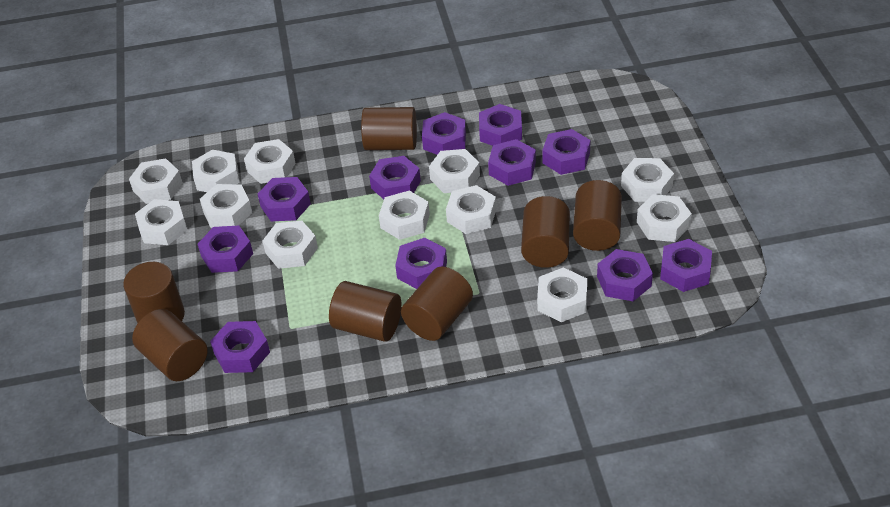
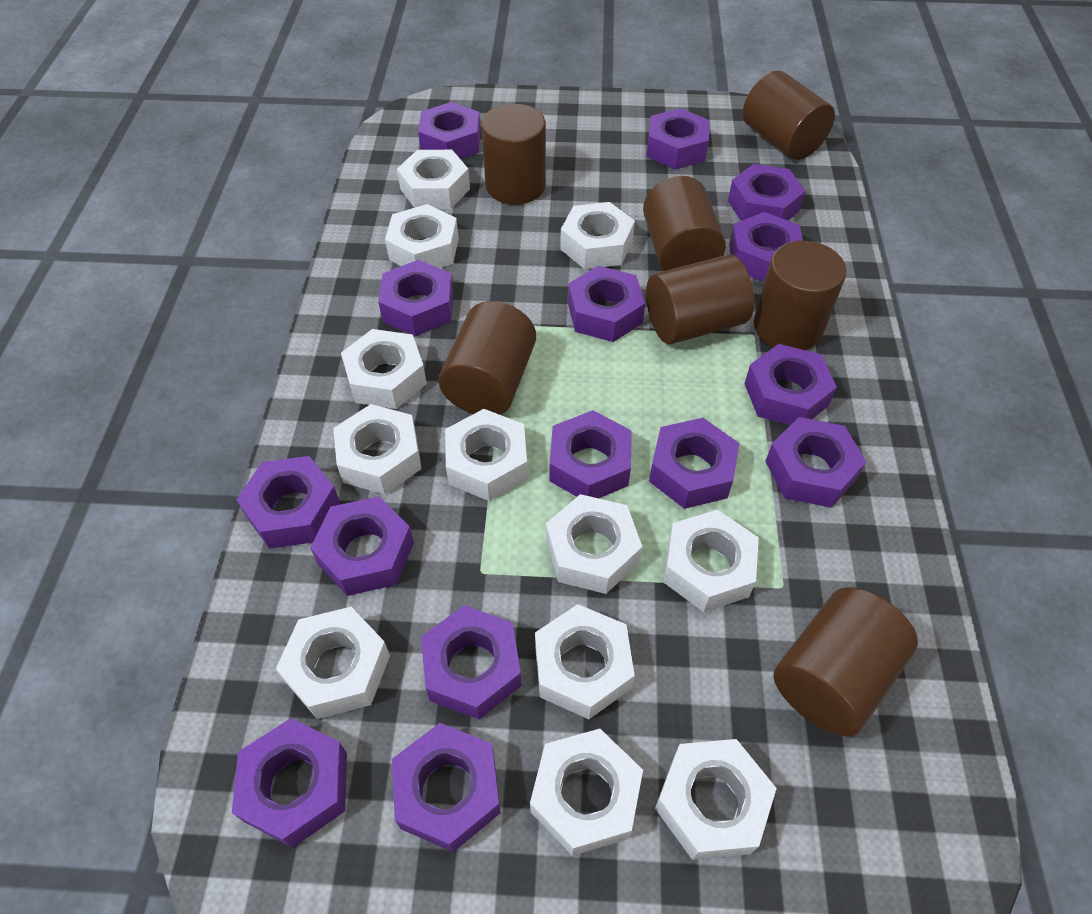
purple nut: [197,226,253,273] [210,321,270,373] [258,177,311,221] [369,156,421,199] [395,238,447,289] [422,112,466,155] [479,104,522,146] [488,139,536,186] [542,129,591,175] [597,249,653,301] [660,239,712,292] = 11 -> [232,718,347,848] [236,456,340,549] [310,496,414,596] [378,260,454,336] [392,723,501,852] [418,102,481,159] [421,605,522,720] [549,410,632,498] [568,266,645,342] [647,108,710,169] [649,418,739,509] [728,164,805,221] [729,212,803,282] [744,344,837,425] [765,417,866,508] = 15

